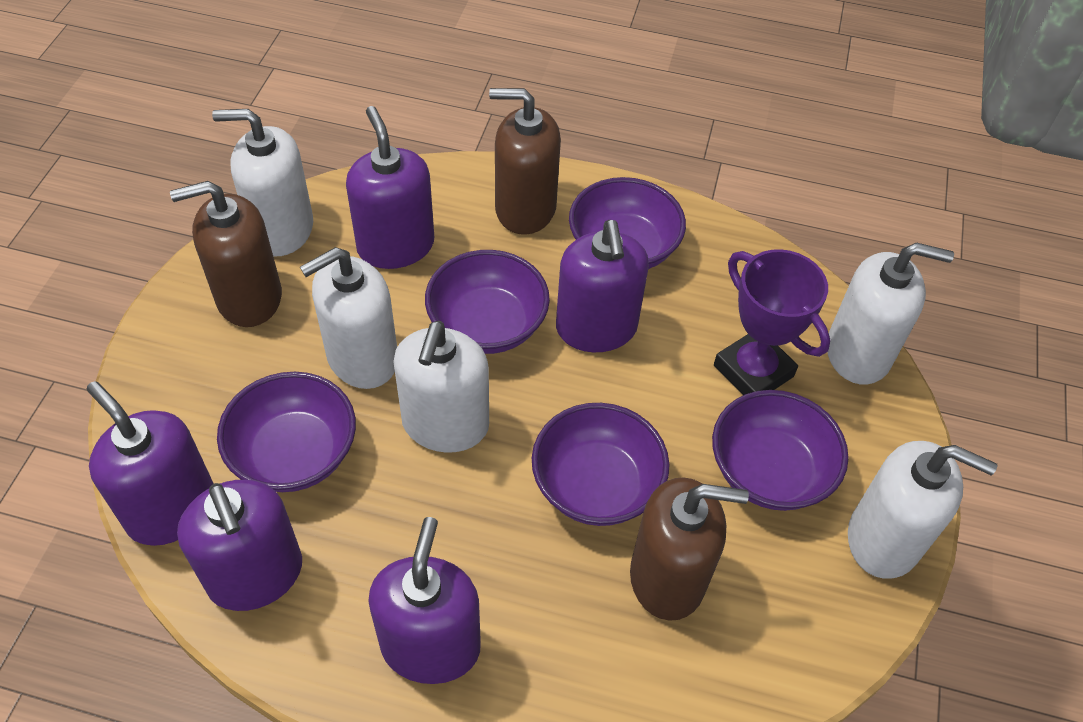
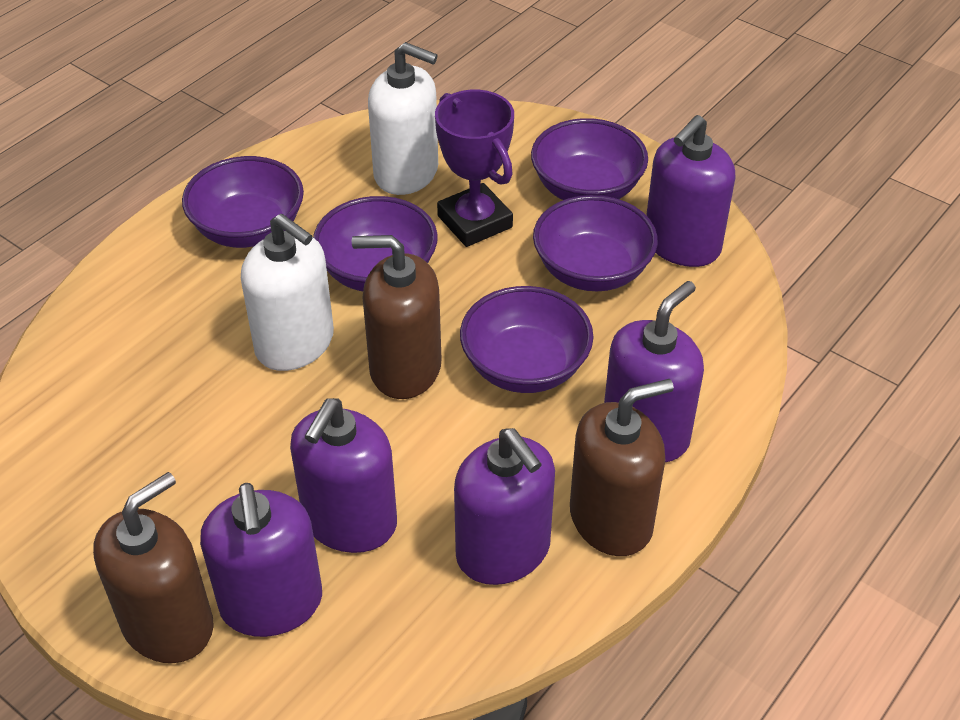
white soap dispenser: [212,109,313,256] [300,247,397,389] [393,321,489,453] [828,243,954,385] [848,441,997,579] = 5 -> [241,214,334,371] [368,42,438,195] = 2

